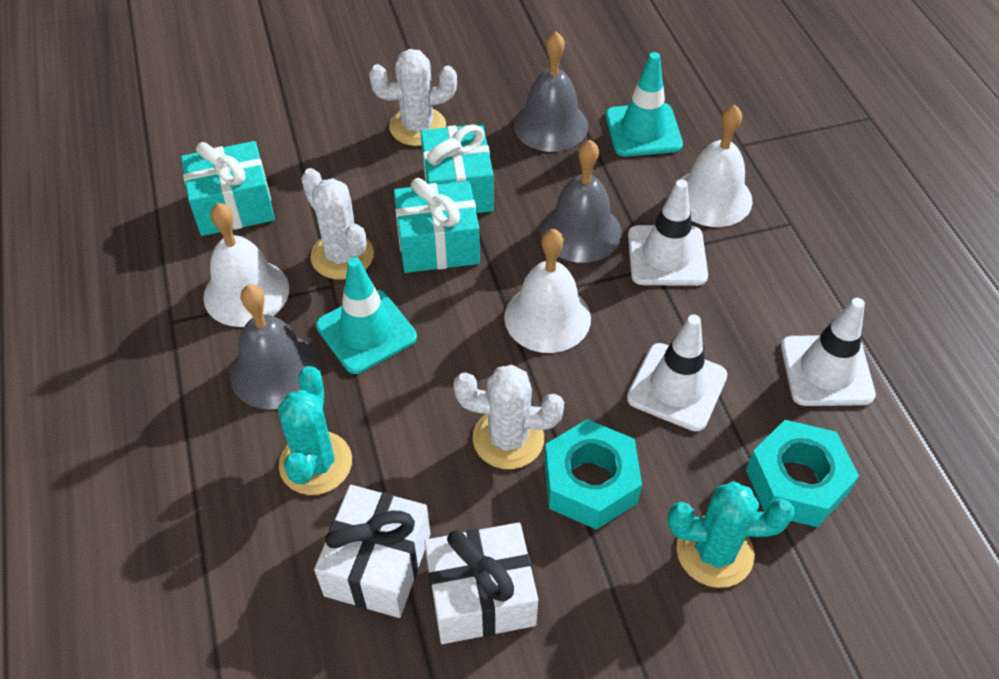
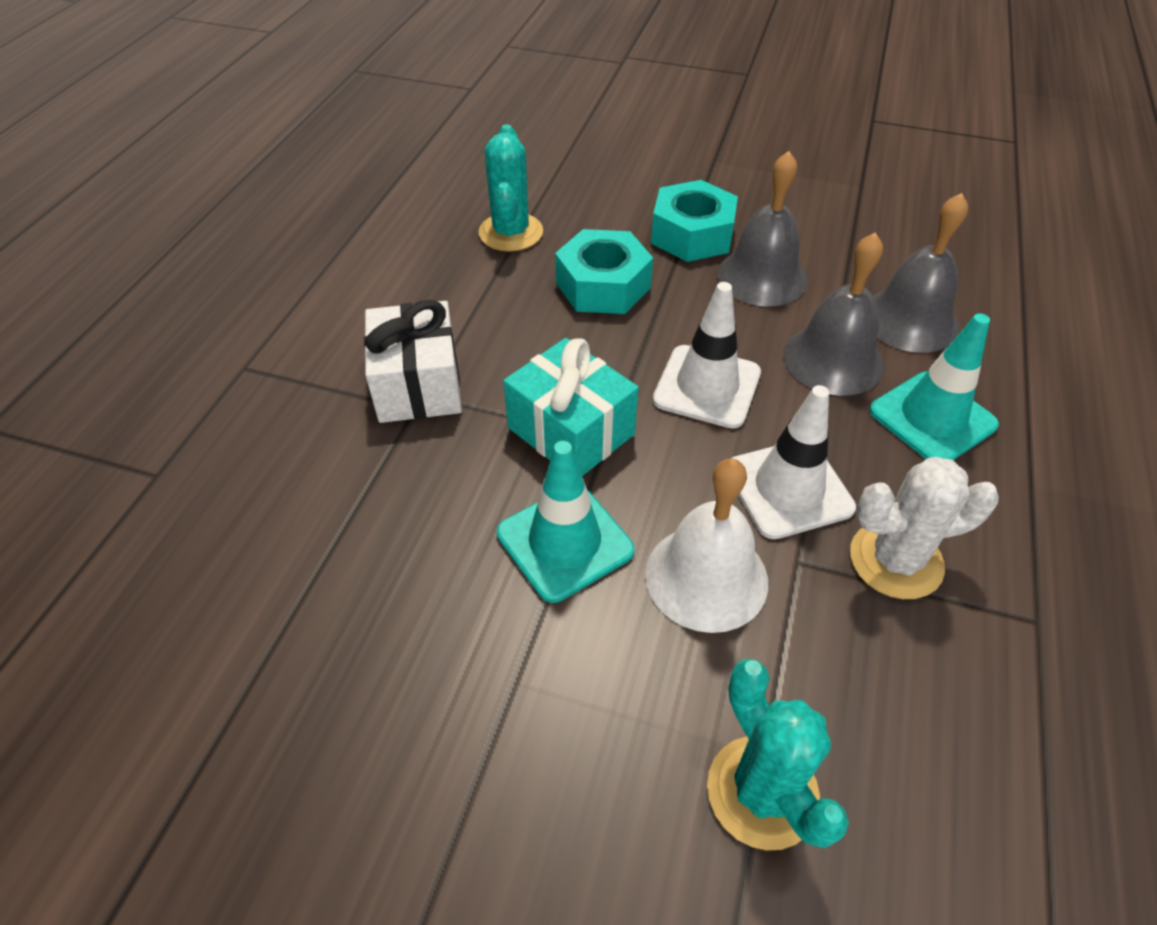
turquoise gift: [181,141,275,236] [394,178,480,273] [421,124,494,213] = 3 -> [503,338,639,476] = 1
white bell: [203,203,289,327] [504,229,591,353] [681,105,753,227] = 3 -> [645,458,768,633] = 1
white cactus: [301,168,374,279] [369,49,457,146] [453,365,564,469] = 3 -> [850,457,999,599] = 1
white gift: [314,485,430,618] [424,522,538,644] = 2 -> [364,300,462,423] = 1
white traffic cone: [627,314,727,432] [628,179,708,286] [781,298,876,406] = 3 -> [653,282,761,429] [732,385,856,539] = 2

